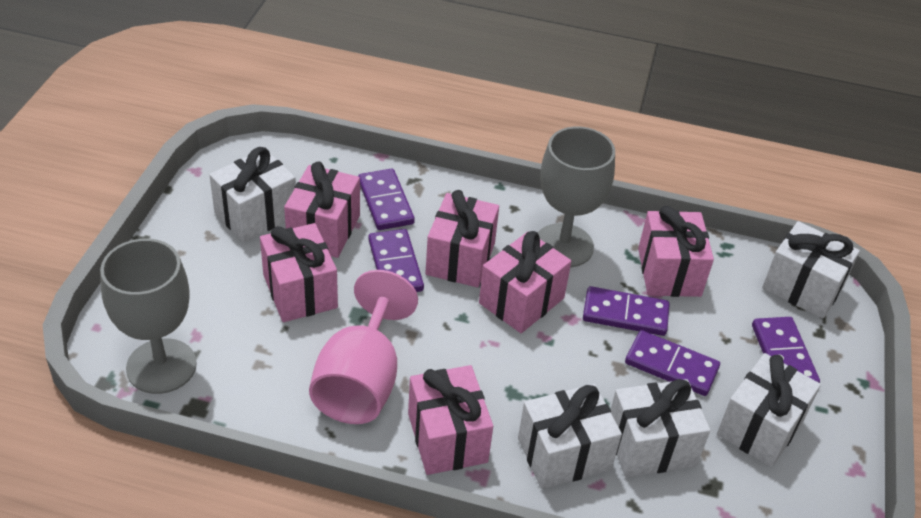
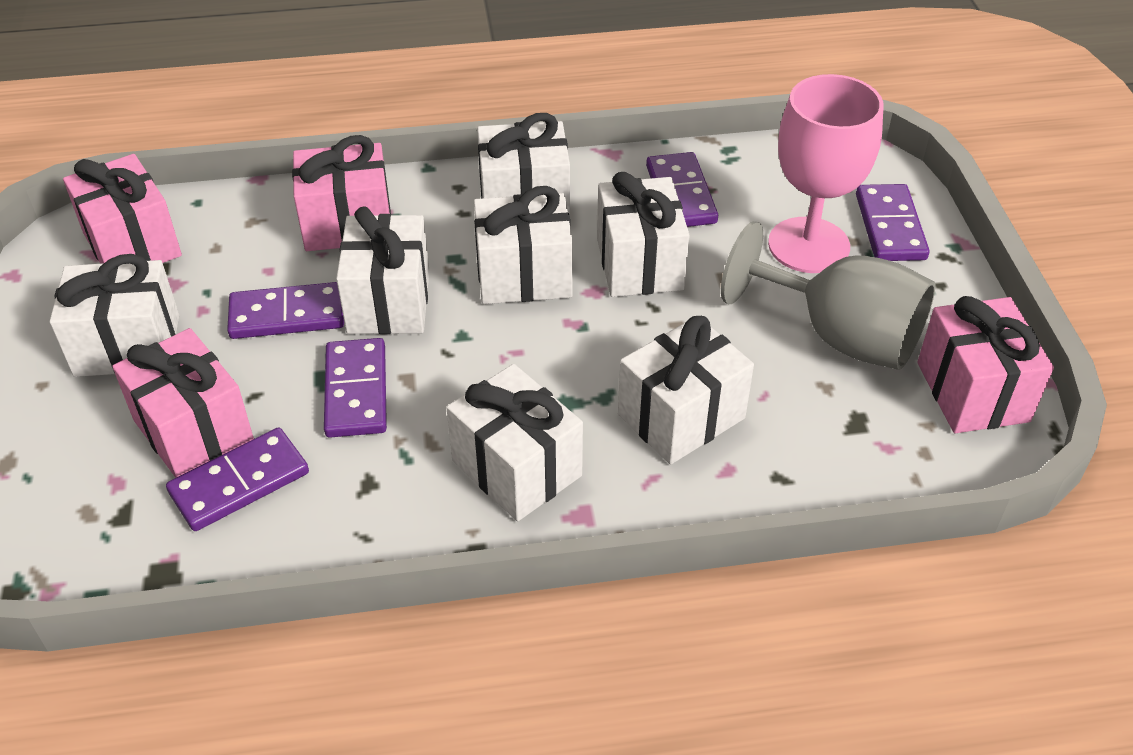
grey goblet: [100,239,197,394] [538,127,615,267] = 2 -> [721,221,935,370] = 1
pink gift: [260,223,338,322] [284,161,360,258] [408,365,493,475] [425,190,499,288] [479,231,571,333] [638,206,714,297] = 6 -> [63,154,182,264] [113,328,254,478] [292,135,391,251] [917,296,1054,433] = 4
white gift: [209,147,296,243] [518,384,622,489] [610,379,710,478] [717,353,821,467] [762,221,860,319] = 5 -> [50,254,179,377] [336,206,429,334] [446,364,583,521] [474,186,573,304] [477,113,570,215] [597,172,690,297] [618,316,754,464] = 7

